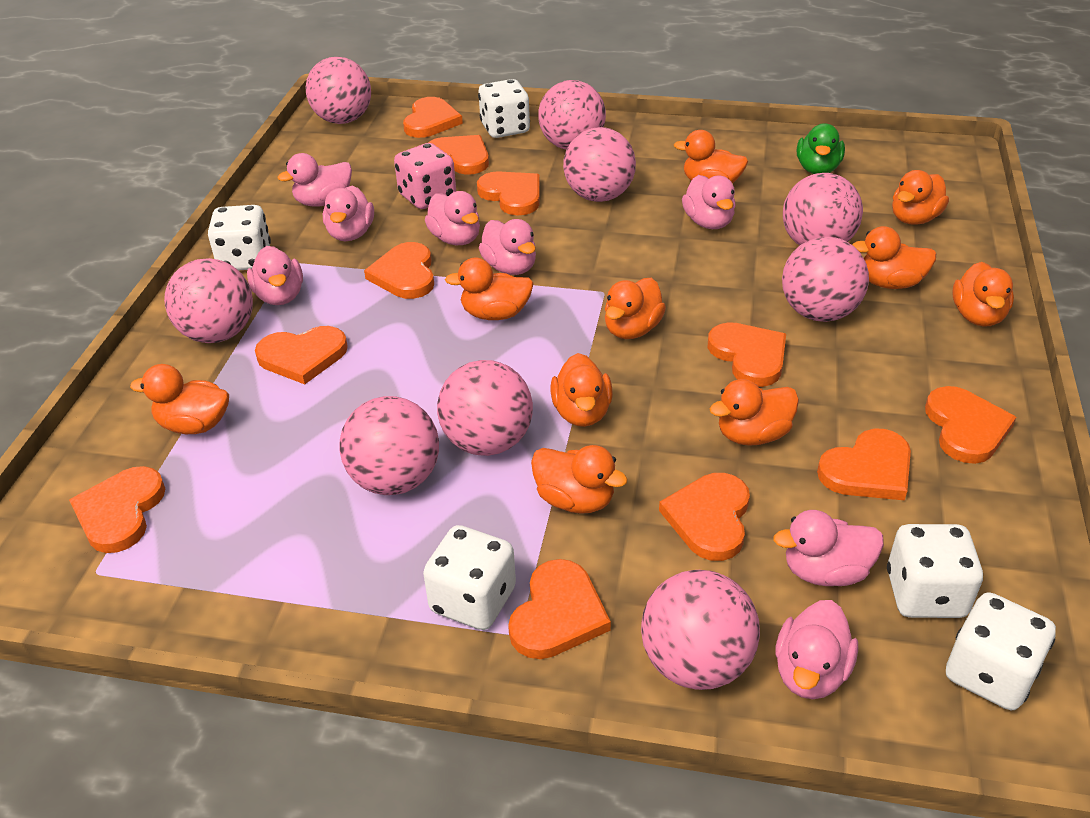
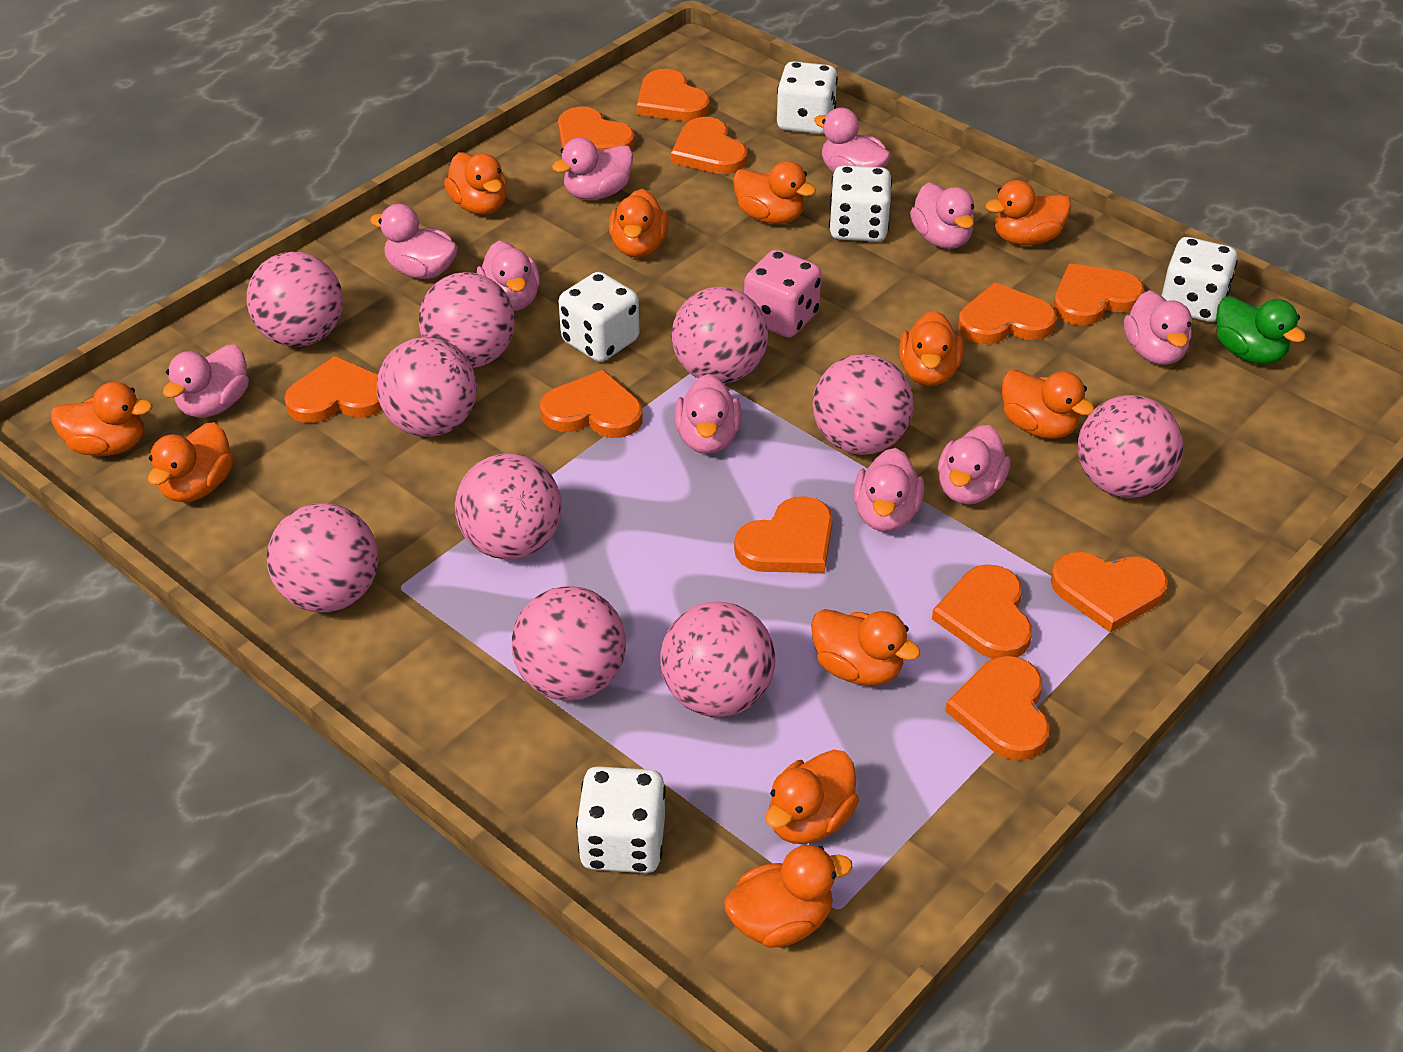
orange duck: [130,364,229,434] [445,258,534,320] [531,445,628,514] [551,353,613,427] [605,278,666,339] [673,130,748,184] [709,379,799,446] [852,226,936,289] [892,170,949,225] [952,262,1014,327] = 10 -> [51,382,153,456] [148,422,233,502] [444,152,507,215] [609,189,669,258] [724,845,852,948] [733,161,816,224] [766,749,859,844] [811,609,921,686] [899,311,964,386] [985,180,1071,245] [1002,369,1094,439] = 11
pink ball: [164,258,253,343] [306,57,371,124] [340,396,439,495] [437,360,533,456] [538,80,606,149] [563,127,636,202] [641,570,760,690] [782,237,869,322] [783,173,863,246] = 9 -> [246,252,343,347] [267,503,378,612] [377,337,477,437] [419,272,515,368] [455,453,562,559] [512,586,626,701] [660,602,775,717] [671,287,768,384] [812,354,914,455] [1078,395,1183,498] = 10
pink duck: [247,246,303,305] [278,153,352,207] [323,186,374,241] [425,191,480,245] [479,219,536,275] [682,175,736,229] [773,510,884,586] [775,600,858,699] = 8 -> [163,344,249,418] [370,204,458,279] [477,241,540,311] [552,138,633,200] [674,374,742,454] [814,108,891,173] [853,448,924,532] [910,182,974,249] [938,425,1011,505] [1124,290,1192,365] = 10

